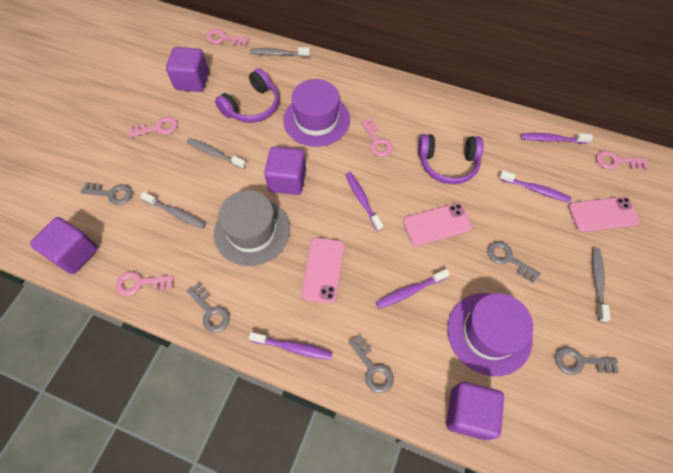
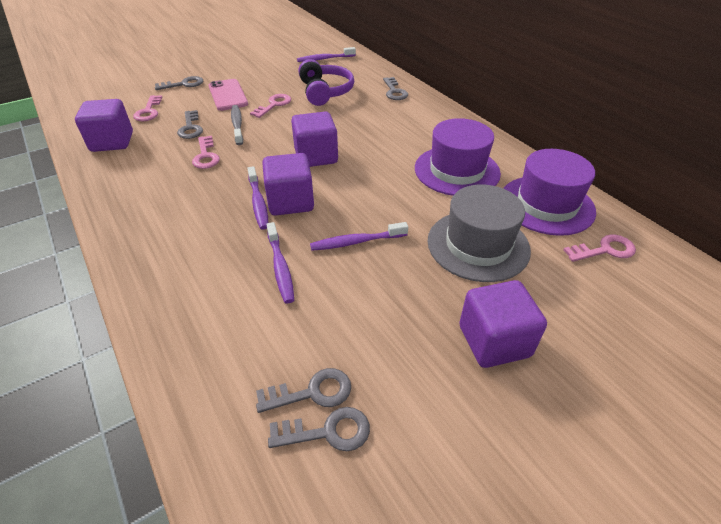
grey toothbrush: [140,192,206,229] [186,138,246,169] [250,47,310,57] [592,248,610,322] = 4 -> [231,105,243,145] = 1
pink key: [116,272,174,296] [129,117,178,138] [207,29,249,47] [361,118,393,157] [596,150,648,169] = 5 -> [133,95,162,121] [192,136,220,169] [250,94,291,118] [563,235,636,262] = 4
pink phone: [301,237,345,304] [403,203,473,246] [568,196,640,232] = 3 -> [209,79,248,111] = 1
purple headphones: [215,68,279,123] [418,134,484,184] = 2 -> [299,59,354,106] = 1
purple toothbrush: [249,332,332,360] [345,172,383,232] [376,269,450,309] [499,170,571,202] [521,133,593,144] = 5 -> [247,166,268,230] [266,222,294,303] [297,47,356,62] [310,222,408,251] = 4

